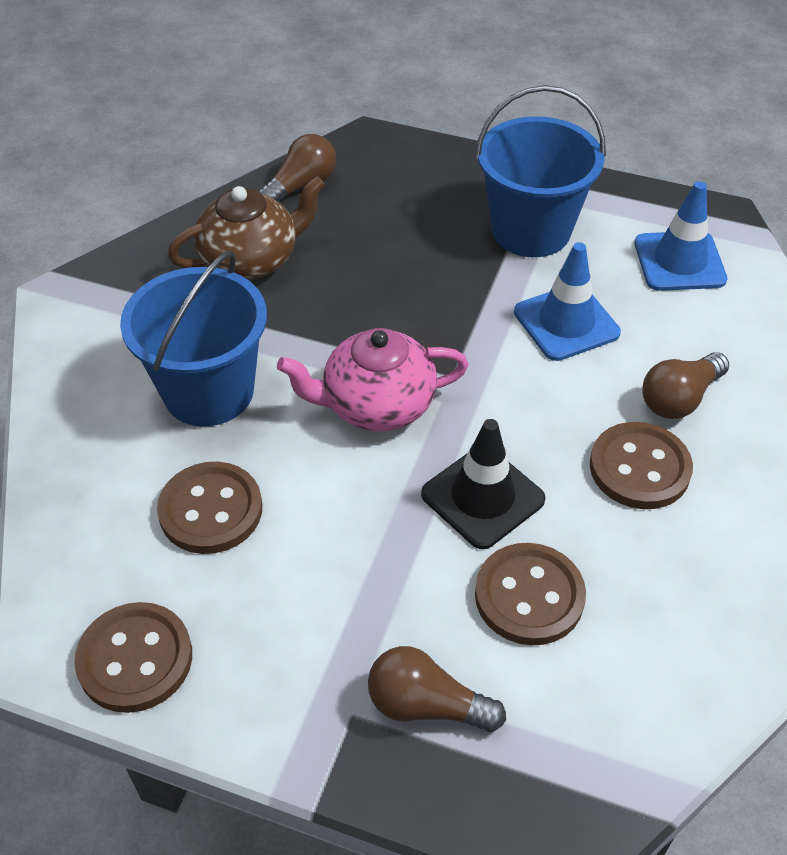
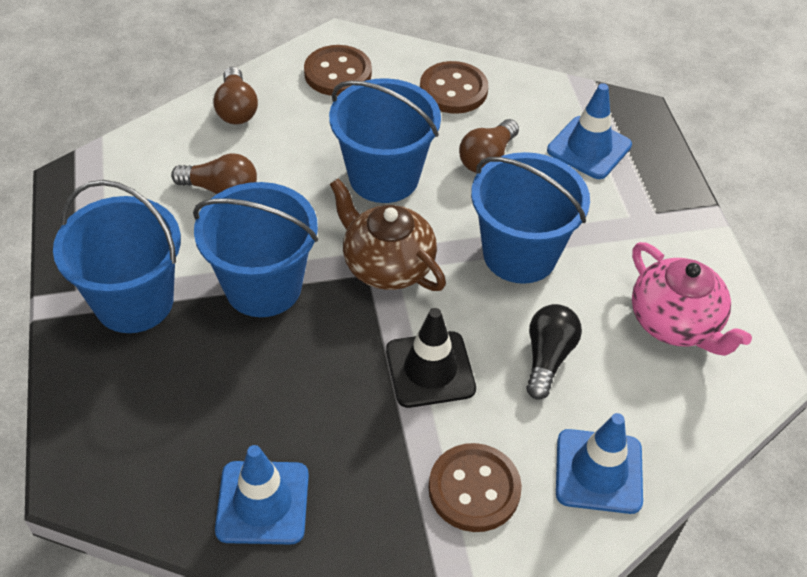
black light bulb: none = 0 -> [526,304,582,400] = 1
blue bucket: [120,251,267,426] [475,85,606,257] = 2 -> [53,180,181,333] [193,182,318,317] [329,78,441,203] [471,152,590,284] = 4
blue traffic cone: [514,242,621,361] [635,181,727,291] = 2 -> [215,445,309,544] [547,83,632,179] [556,413,643,514] = 3
brown button: [74,602,192,713] [157,462,262,554] [475,543,586,645] [590,422,693,509] = 4 -> [304,45,372,96] [420,61,488,114] [429,443,522,532] = 3

